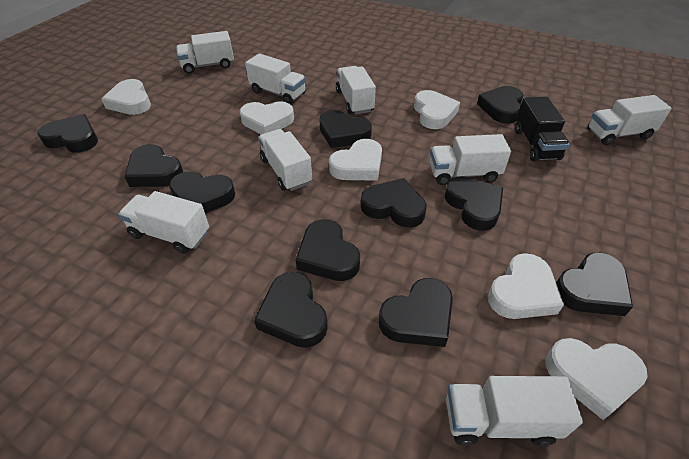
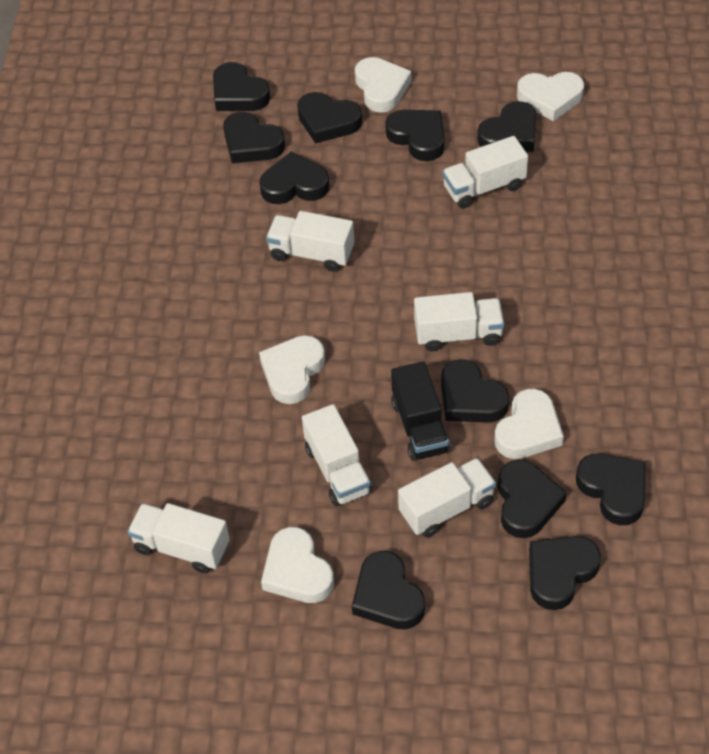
white heart: [101,79,151,115] [240,101,294,134] [329,139,382,181] [414,90,460,129] [488,253,564,319] [546,338,648,420] = 6 -> [259,335,325,404] [261,527,334,603] [355,57,411,113] [494,389,564,459] [517,72,584,121] = 5
white truck: [118,191,209,254] [176,31,234,74] [245,53,306,104] [258,129,312,191] [336,66,376,114] [430,134,511,185] [446,376,583,446] [587,95,672,145] = 8 -> [127,503,230,573] [266,211,354,272] [302,404,372,506] [398,458,496,537] [414,292,504,352] [442,136,528,209] = 6

